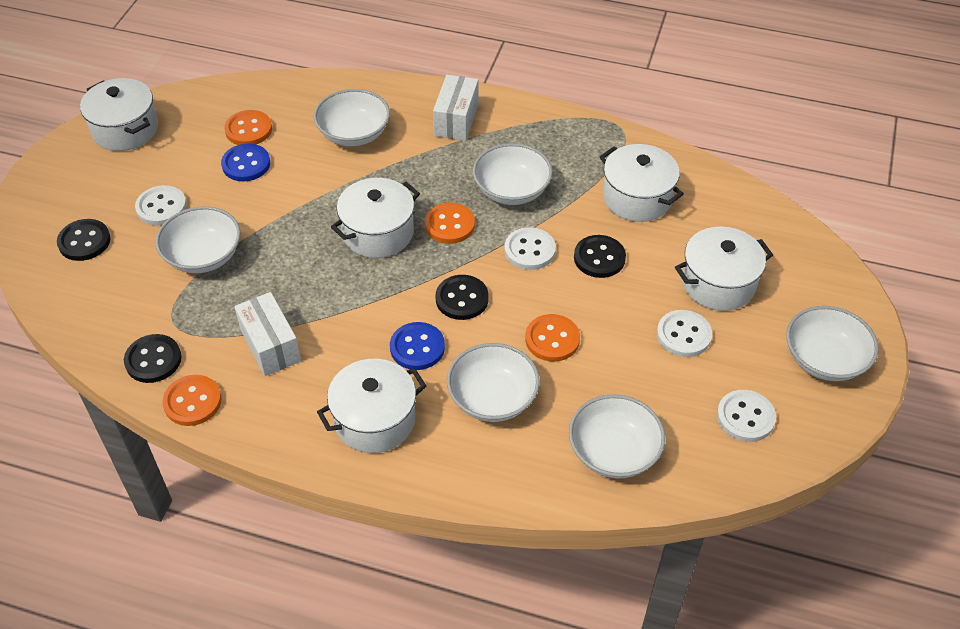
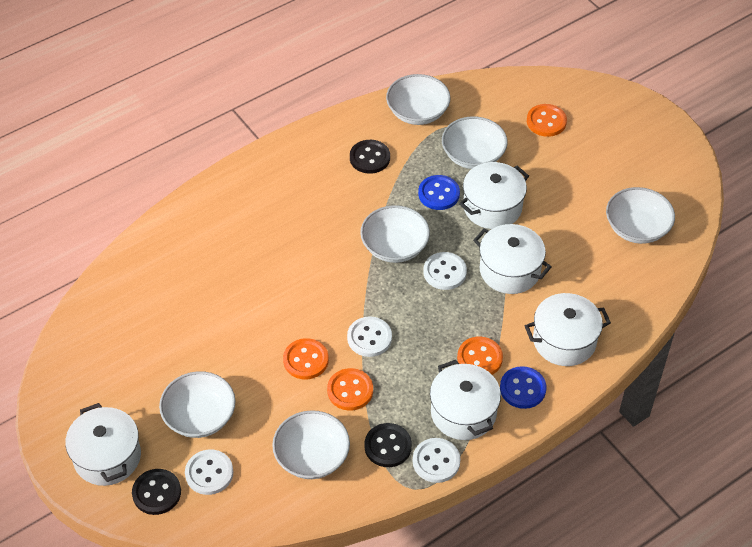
black button: [57,219,111,261] [124,334,182,383] [435,275,489,320] [574,235,626,278] = 4 -> [132,469,181,515] [350,140,390,174] [364,423,412,467] = 3
white box: [234,292,301,376] [433,75,478,141] = 2 -> none = 0

